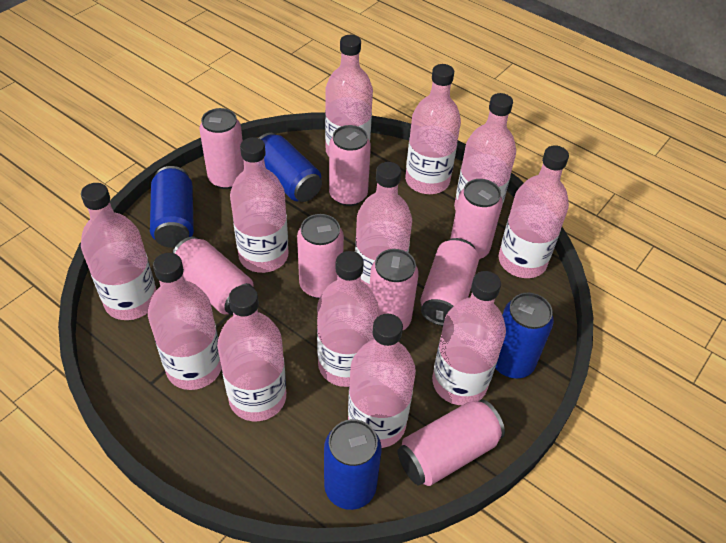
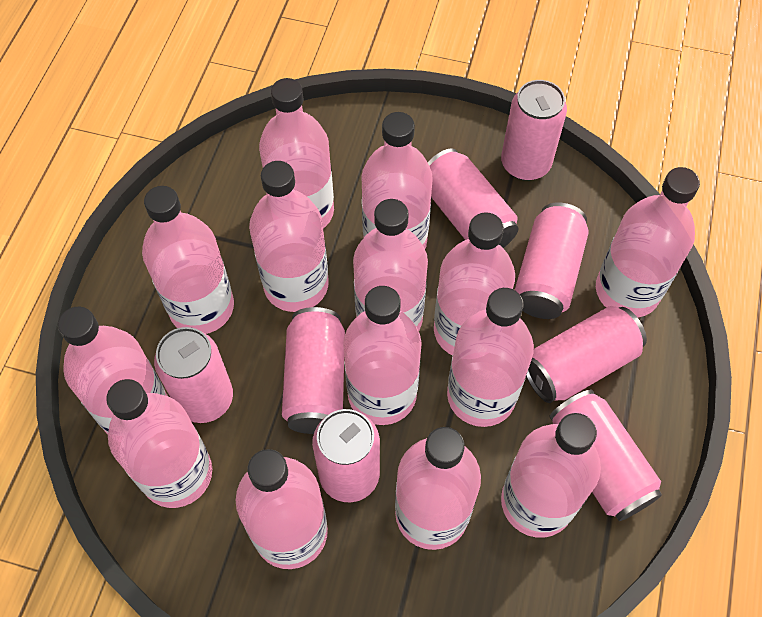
blue can: [150,166,194,248] [259,133,322,202] [324,419,381,510] [495,293,554,378] = 4 -> none = 0
pink bottle: [81,183,156,320] [148,253,221,390] [217,285,286,421] [230,137,288,273] [317,251,379,387] [325,35,373,156] [348,313,416,448] [355,162,412,287] [405,64,461,194] [432,271,506,405] [454,93,516,213] [499,145,569,278] = 12 -> [58,307,168,435] [106,379,212,508] [142,186,234,334] [236,449,328,569] [249,161,329,312] [259,78,334,228] [343,286,422,425] [353,199,428,331] [361,112,433,249] [395,427,481,550] [434,212,515,355] [447,288,534,427] [501,413,601,538] [596,167,700,318] = 14

